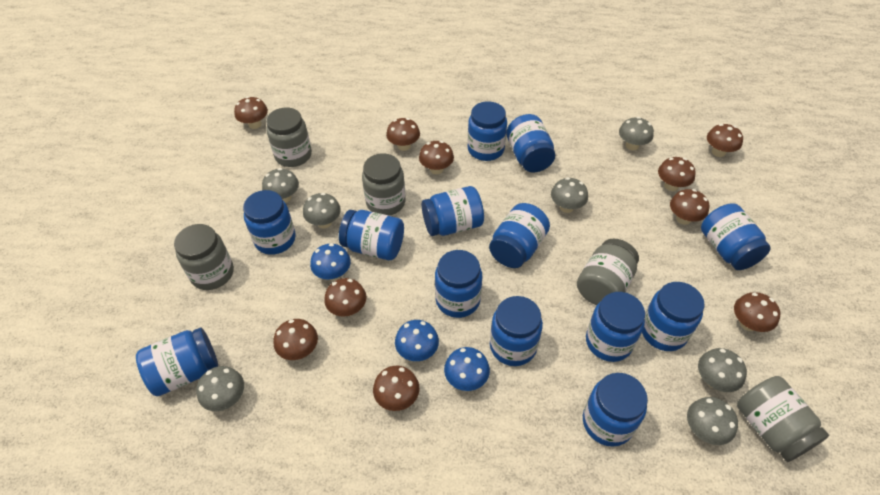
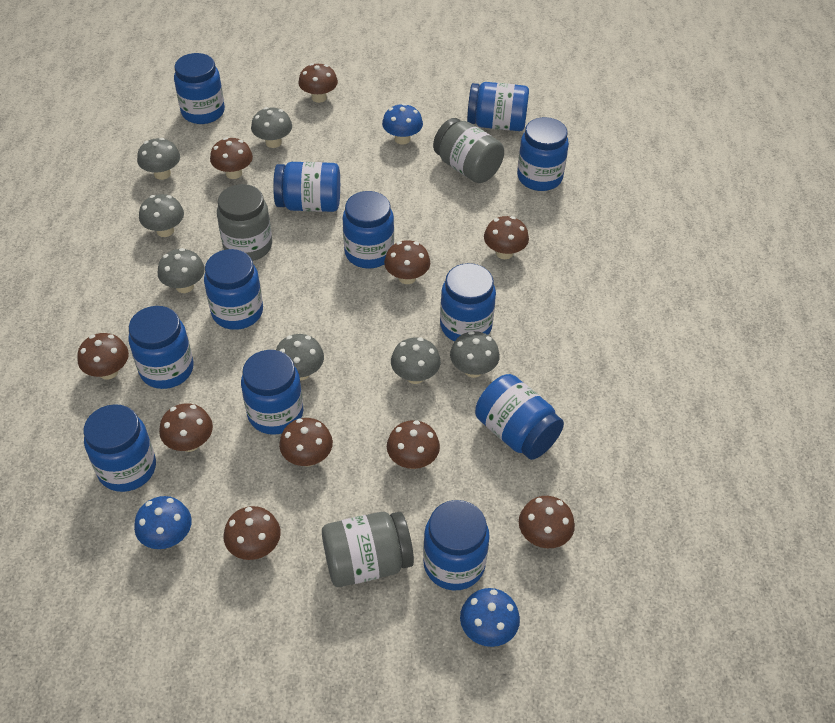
blue jar: [136,328,218,396] [243,190,296,255] [339,210,404,260] [422,186,484,236] [435,250,482,318] [468,101,507,161] [489,203,550,268] [490,296,543,366] [506,114,555,172] [583,373,648,447] [586,292,645,362] [642,282,704,351] [701,204,771,270] = 13 -> [84,404,156,492] [128,306,194,389] [174,53,225,124] [204,249,263,330] [241,350,303,435] [273,162,340,212] [342,191,394,269] [423,500,490,590] [440,263,496,342] [467,82,529,131] [475,374,564,460] [517,117,569,191] = 12
grey jar: [174,224,234,290] [266,108,312,167] [362,153,406,215] [577,239,639,305] [737,376,829,462] = 5 -> [217,184,272,261] [322,512,414,587] [433,118,504,183] = 3

